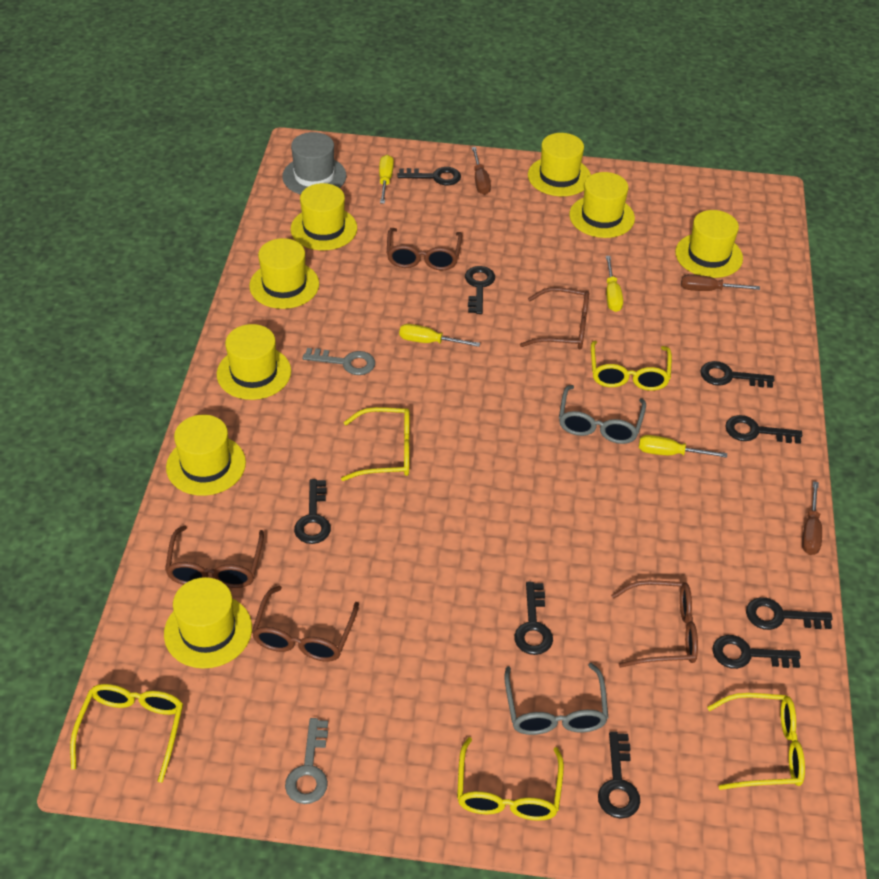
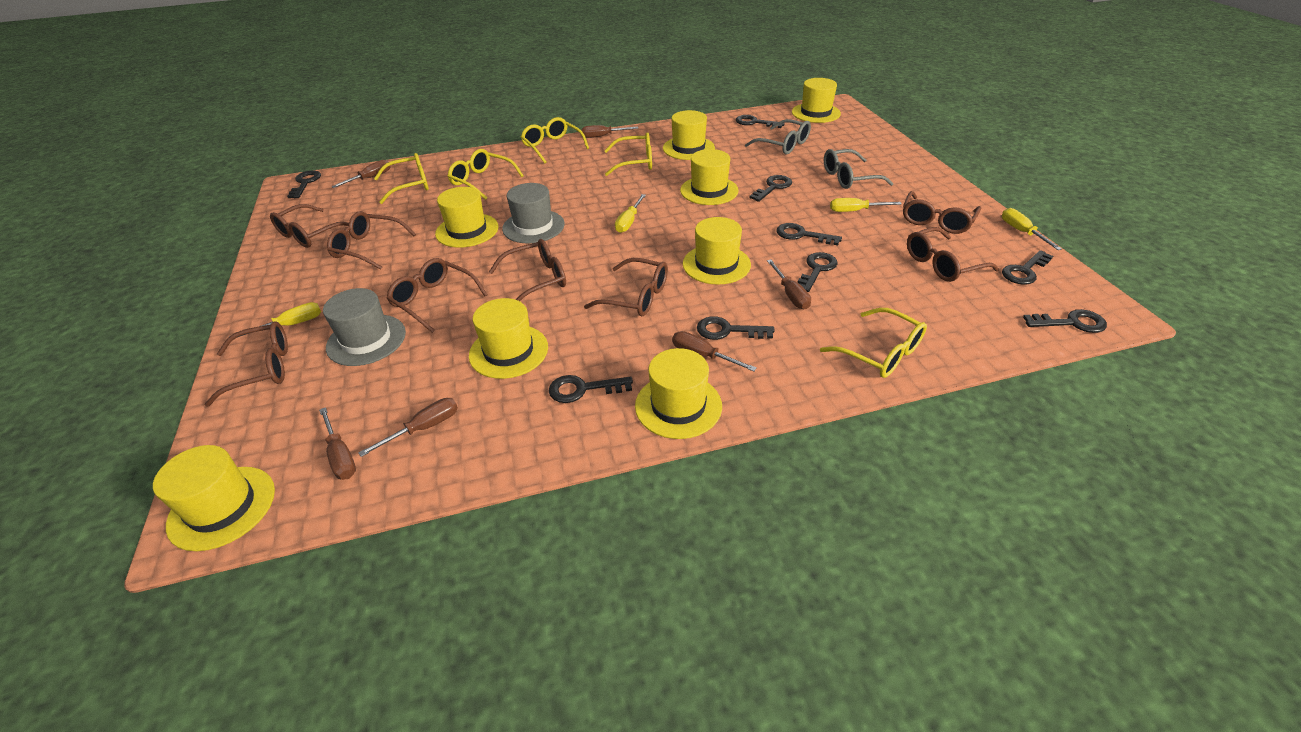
brown glasses: [165,526,264,588] [252,586,359,662] [387,228,462,271] [520,287,589,349] [611,580,698,668] = 5 -> [205,321,288,407] [270,204,349,248] [327,211,416,270] [386,258,488,333] [489,239,566,301] [584,258,668,316] [903,191,981,234] [907,227,999,282] = 8
brown screwdriver: [472,147,491,195] [681,274,760,291] [802,481,822,555] = 3 -> [319,407,356,480] [332,160,391,188] [358,398,458,457] [582,125,638,138] [672,331,757,372] [767,260,811,309] = 6
grey hat: [282,132,346,195] = 1 -> [323,288,406,366] [502,183,565,243] = 2
grey key: [285,718,328,804] [302,348,375,375] = 2 -> none = 0

